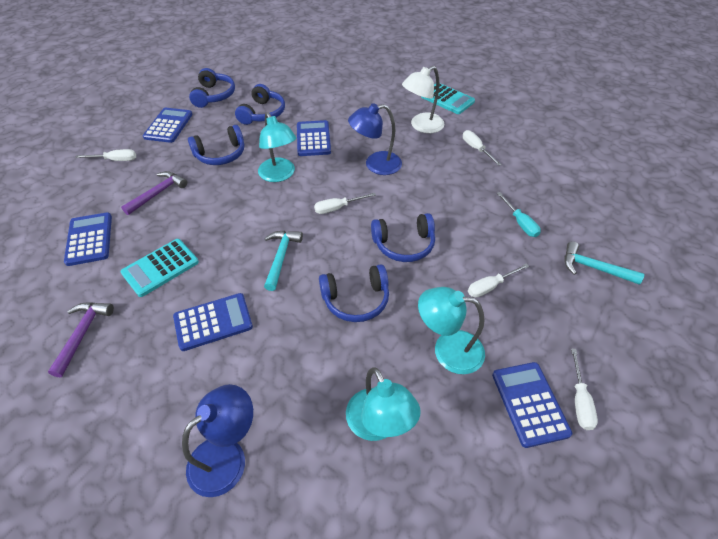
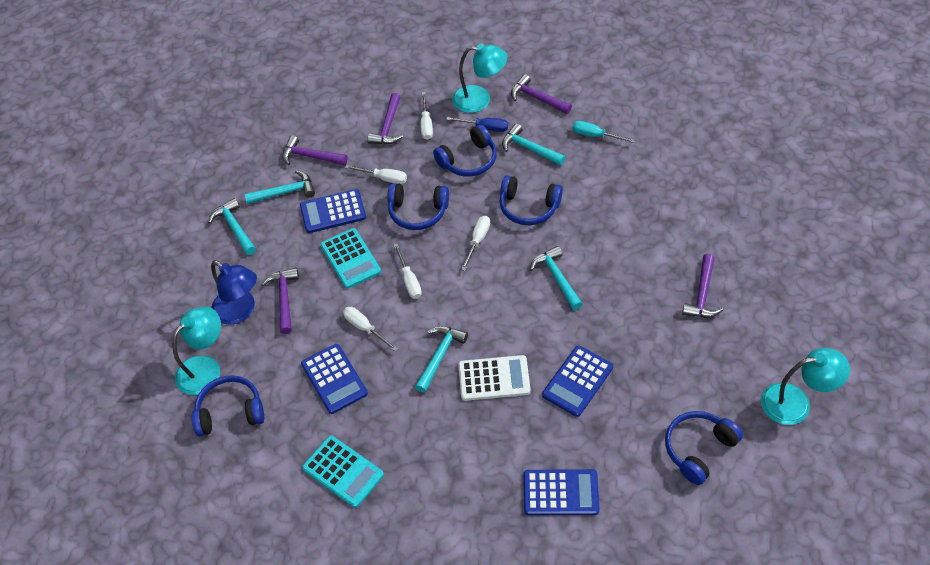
blue calculator: [64,212,112,266] [143,108,193,143] [173,293,253,351] [297,120,331,156] [492,362,572,448] = 5 -> [300,189,366,233] [301,344,368,414] [524,469,600,515] [542,345,613,417] = 4
blue lamp: [182,384,253,497] [348,103,402,175] = 2 -> [211,260,257,325] = 1
blue screwdriver: none = 0 -> [446,117,508,132] = 1
purple hammer: [48,302,114,377] [121,171,187,215] = 2 -> [261,268,299,334] [282,135,348,165] [367,93,403,145] [511,74,572,114] [682,254,723,317] = 5
turquoise hammer: [264,231,303,291] [565,241,644,285] = 2 -> [208,198,256,255] [245,170,315,204] [415,326,468,393] [502,124,565,166] [530,246,583,310] = 5
white calculator: none = 0 -> [458,355,531,401] = 1
white lamp: [402,66,445,133] = 1 -> none = 0

